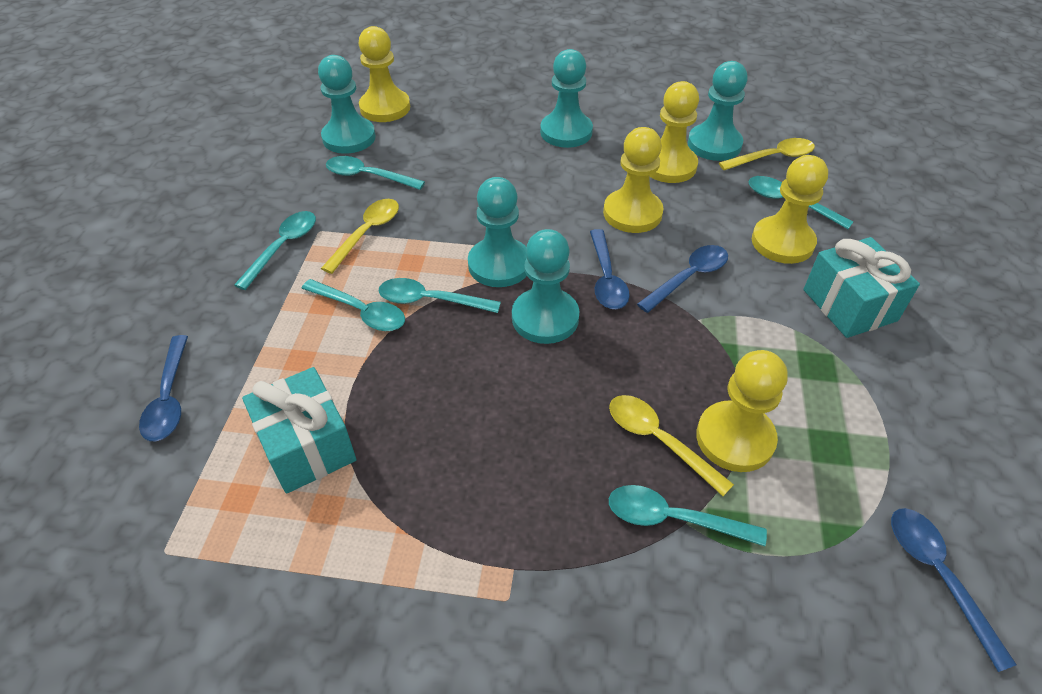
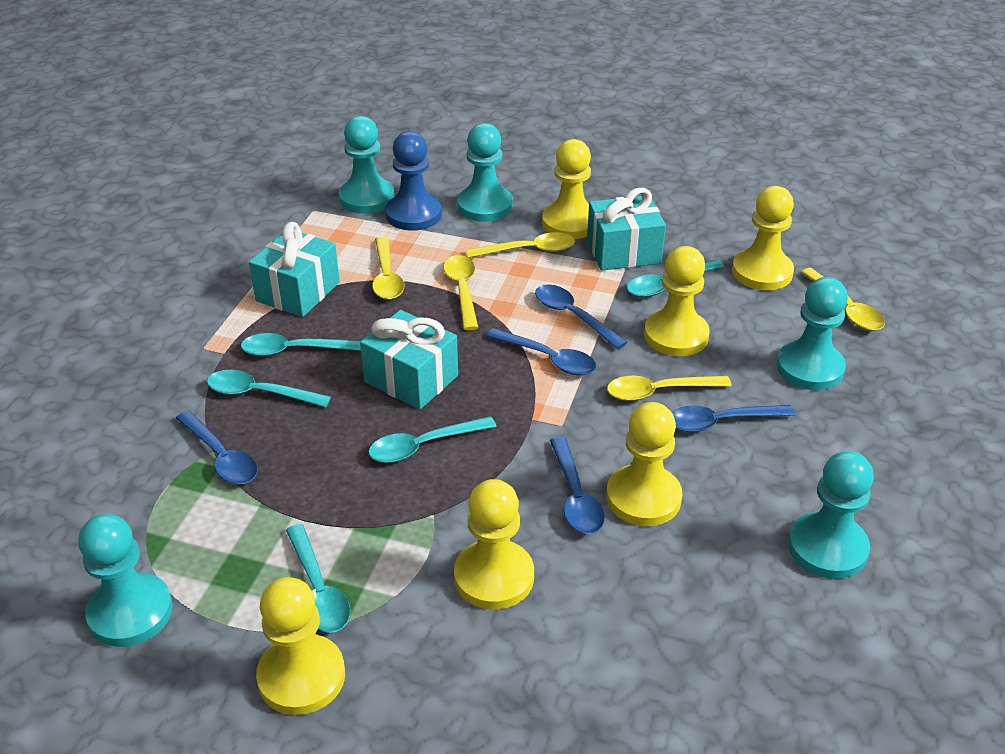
blue pawn: none = 0 -> [385,131,442,231] = 1
blue spoon: [139,335,188,442] [590,229,630,309] [637,245,728,313] [891,508,1017,672] = 4 -> [176,411,258,484] [486,328,596,376] [535,284,627,349] [550,437,605,534] [672,405,795,432] = 5
turquoise gift: [242,367,357,493] [804,237,920,338] = 2 -> [249,222,340,317] [360,310,458,409] [587,188,666,271] = 3
turquoise spoon: [234,211,316,290] [301,279,405,331] [326,156,425,190] [379,278,501,313] [609,485,767,546] [748,176,854,229] = 6 -> [207,370,331,407] [241,333,361,356] [286,524,351,633] [368,416,496,463] [627,259,724,297] = 5
yellow pawn: [358,26,410,122] [603,127,664,233] [650,81,699,183] [696,350,788,472] [752,155,828,264] = 5 -> [256,577,345,715] [454,479,534,609] [542,139,591,239] [606,402,682,526] [644,246,710,356] [732,186,794,290] = 6
yellow spoon: [321,199,399,274] [609,395,734,496] [719,138,815,170] = 3 -> [372,237,404,300] [444,255,478,330] [466,232,575,258] [607,376,732,401] [801,268,885,331] = 5

